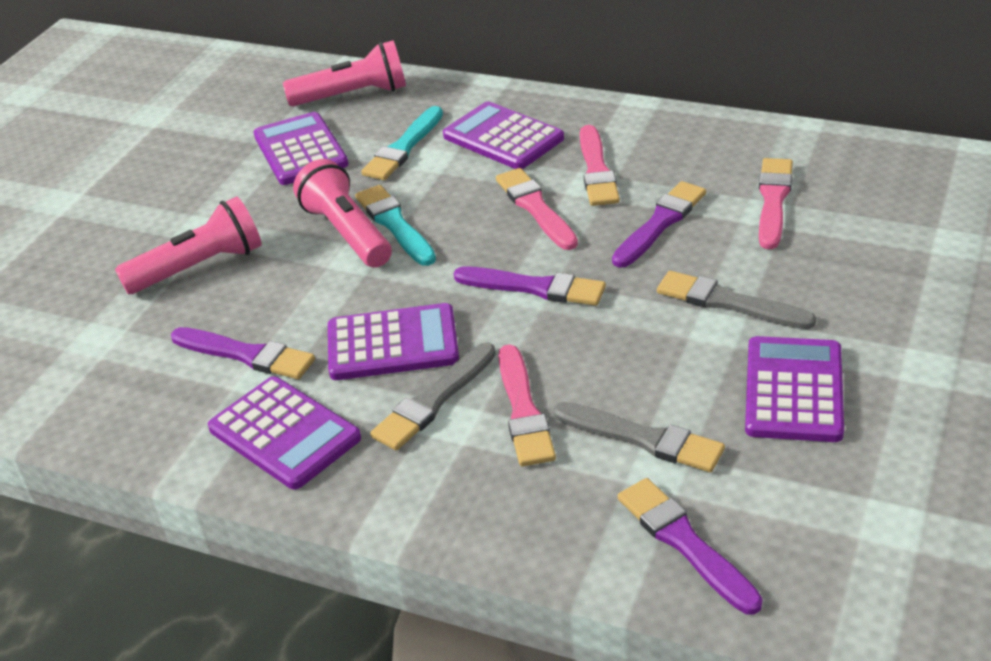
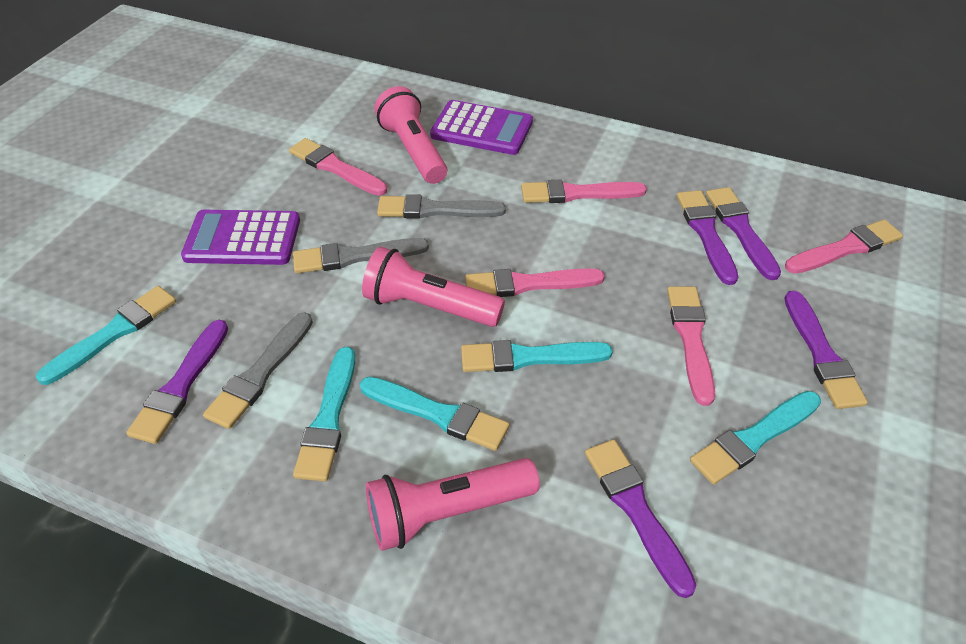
pink brush: [496,168,578,250] [498,345,556,466] [580,125,620,206] [759,158,793,249] = 4 -> [289,138,387,196] [465,269,605,297] [521,180,647,203] [667,286,715,406] [785,219,903,274] = 5
purple brush: [171,327,315,379] [454,266,606,306] [612,181,706,268] [618,478,763,615] = 4 -> [126,320,228,444] [585,439,697,598] [677,190,738,285] [706,187,781,280] [784,291,867,409] = 5
purple calculator: [208,376,361,490] [254,112,349,185] [328,303,459,380] [443,101,564,169] [745,336,844,442] = 5 -> [181,210,300,265] [430,100,533,155] = 2
turquoise brush: [355,185,436,266] [361,106,443,180] = 2 -> [36,286,176,385] [293,347,356,482] [360,377,510,451] [461,340,613,372] [690,391,821,485] = 5

